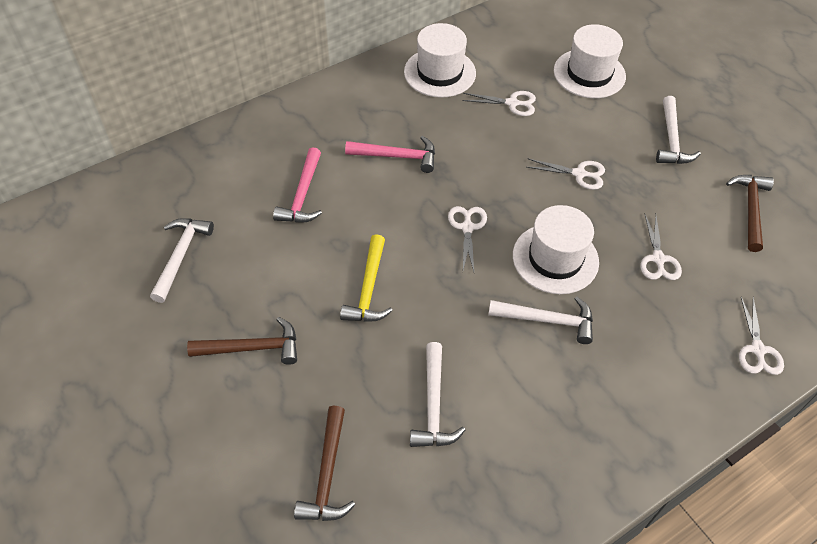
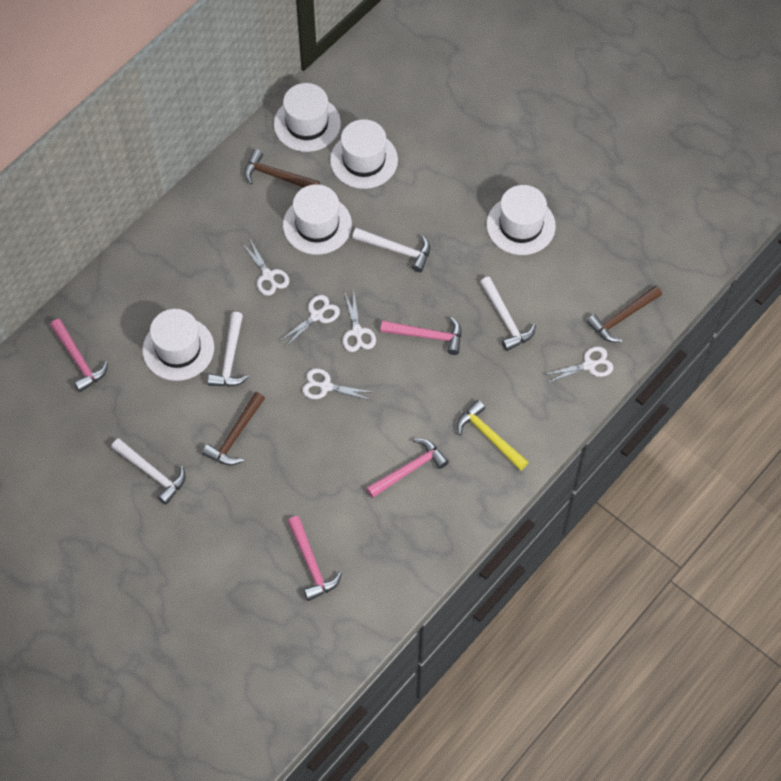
pink hammer: [273,147,322,223] [345,136,435,173] = 2 -> [50,319,108,392] [287,516,342,601] [366,438,449,498] [380,317,462,355] = 4
white hat: [404,23,476,98] [513,205,599,294] [554,24,626,98] = 3 -> [143,309,214,381] [274,83,341,152] [283,184,352,255] [330,119,398,189] [487,185,556,255] = 5

